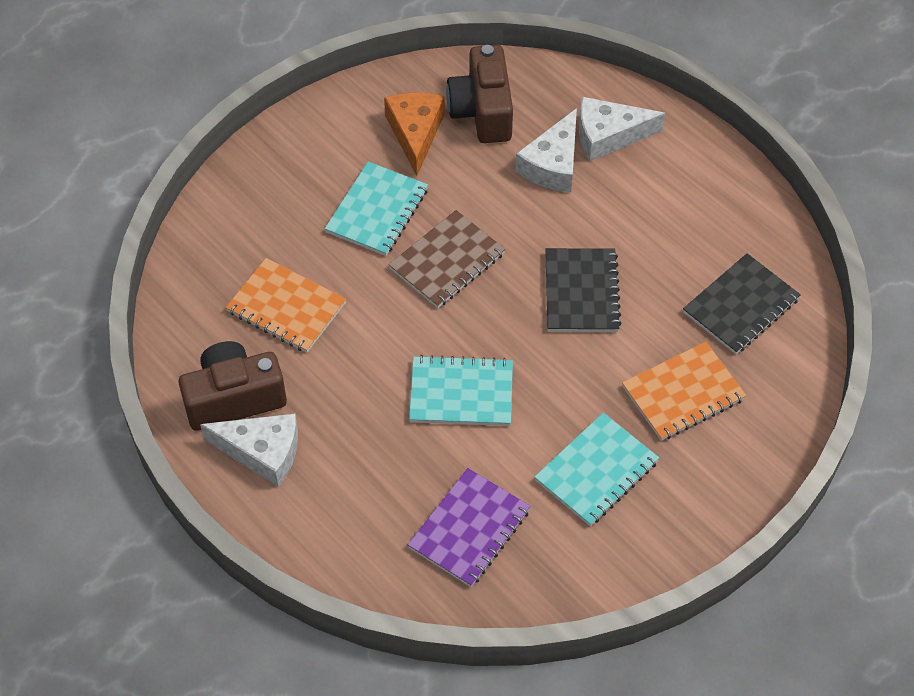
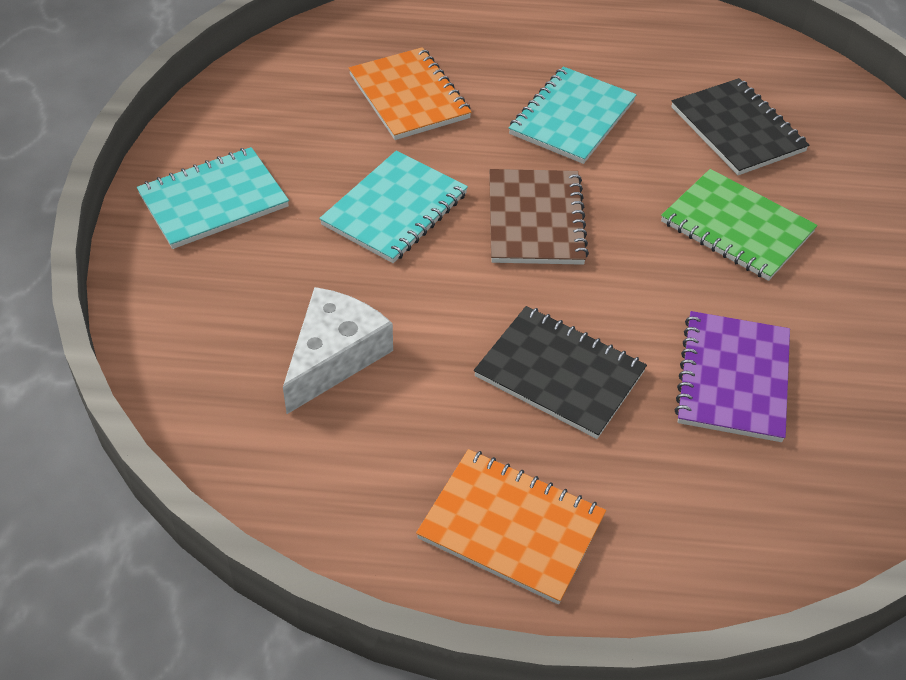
brown camera: [178,341,287,431] [446,45,513,143] = 2 -> none = 0
green notebook: none = 0 -> [661,169,818,281] = 1
orange cheese: [384,93,445,176] = 1 -> none = 0
white cheese: [200,414,298,487] [515,108,577,192] [579,97,665,161] = 3 -> [283,287,393,414] = 1

